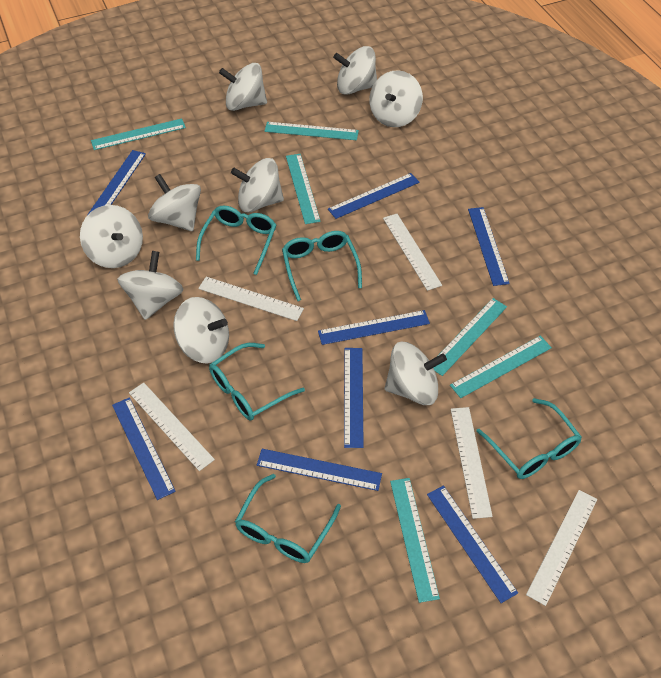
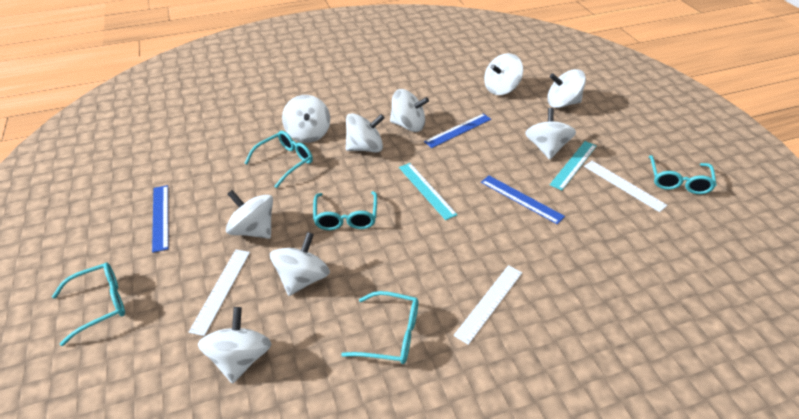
blue ruler: [87,150,146,215] [112,397,176,500] [257,449,382,491] [318,310,430,345] [328,173,419,219] [344,348,364,448] [427,486,518,603] [468,207,510,286] = 8 -> [152,185,168,253] [424,113,491,148] [481,175,565,224] = 3
turquoise ruler: [91,118,186,150] [265,122,359,140] [286,154,321,224] [390,478,440,603] [434,298,507,376] [450,336,552,398] = 6 -> [399,163,458,220] [550,141,597,190] = 2
white ruler: [129,383,215,471] [198,277,304,321] [383,214,442,291] [451,407,493,519] [526,490,597,606] = 5 -> [188,250,250,336] [454,265,522,345] [584,161,668,212] = 3

